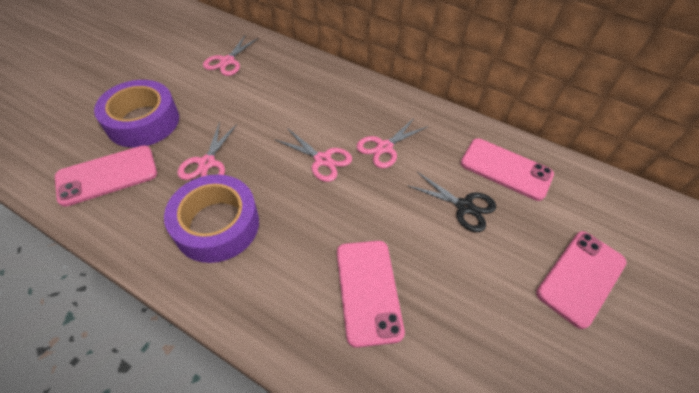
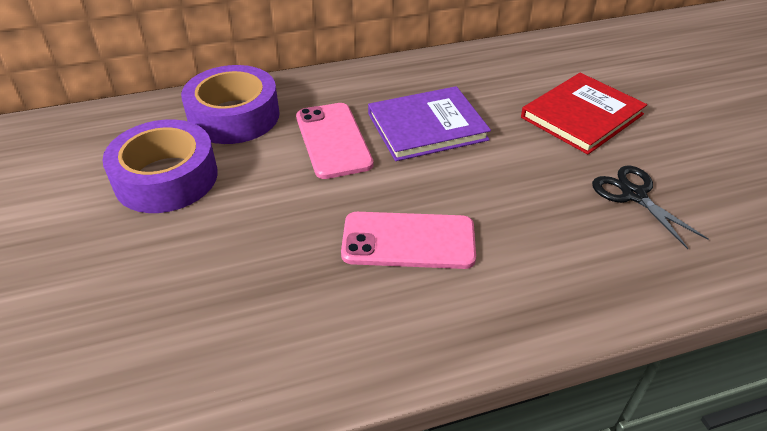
pink phone: [55,145,157,207] [337,241,405,348] [461,138,554,201] [536,231,627,329] = 4 -> [296,103,374,179] [341,212,476,269] = 2
pink scissors: [177,121,237,180] [203,36,258,76] [274,128,352,182] [356,117,428,168] = 4 -> none = 0
purple book: none = 0 -> [368,86,491,161] = 1
red book: none = 0 -> [521,73,647,155] = 1

